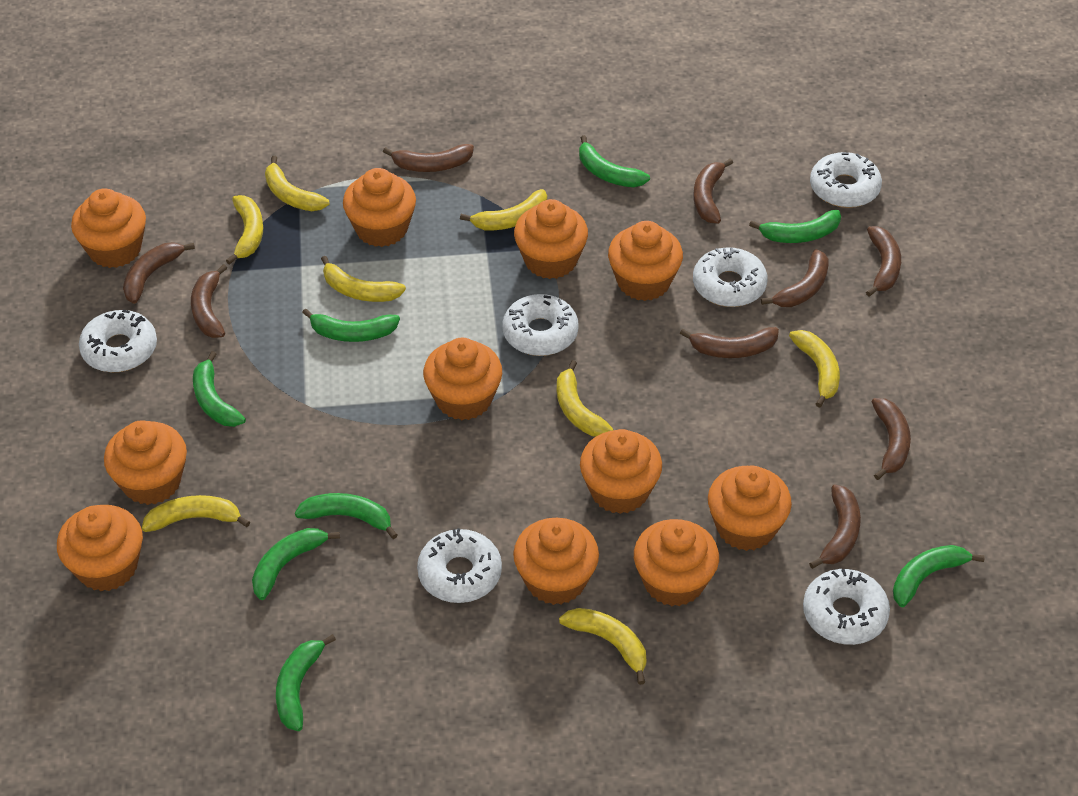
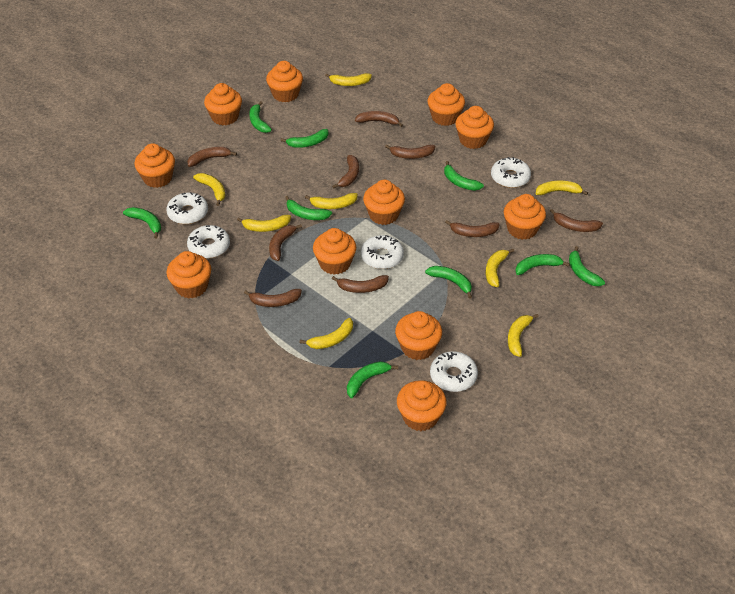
green banana: [193,351,246,427] [252,528,340,600] [276,634,336,731] [295,493,397,539] [302,309,400,342] [579,135,650,187] [749,210,841,243] [893,545,985,607] = 8 -> [123,207,161,239] [249,101,272,133] [280,129,329,148] [285,196,332,220] [347,361,398,398] [425,266,472,299] [444,161,484,191] [515,254,570,275] [569,246,605,286] = 9
white donut: [79,310,157,372] [417,528,502,603] [502,294,579,356] [693,247,768,307] [803,569,890,645] [810,152,882,208] = 6 -> [166,192,208,224] [187,225,230,258] [361,235,404,269] [430,351,478,392] [491,157,531,188] = 5

